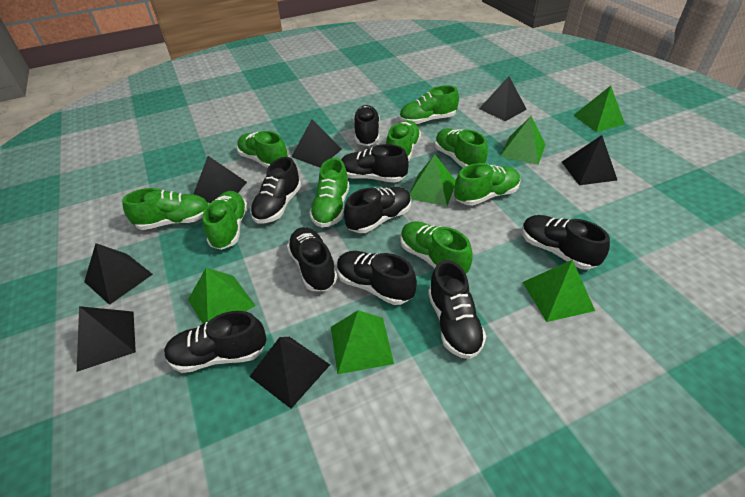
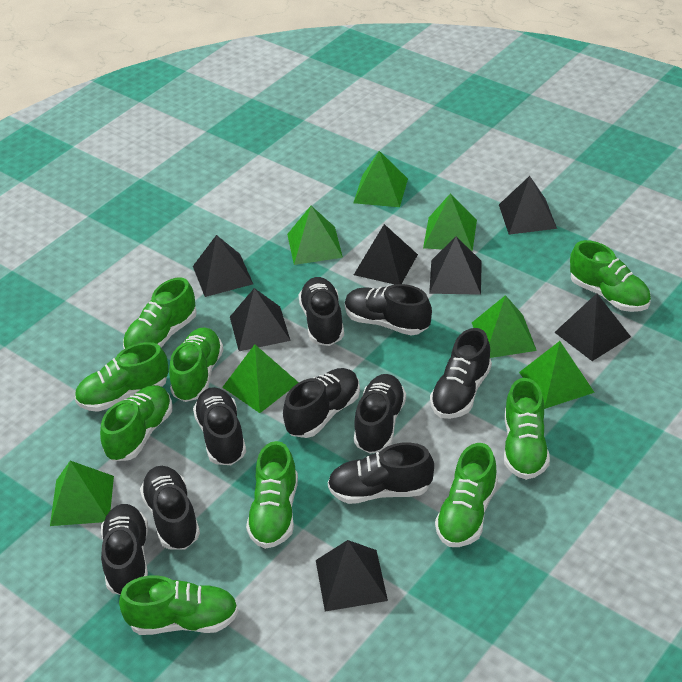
green pyramid: [188,268,256,324] [331,310,394,374] [410,154,456,206] [500,116,546,165] [523,260,595,322] [573,86,625,132] = 6 -> [50,461,114,526] [222,345,299,413] [287,206,343,265] [353,151,408,207] [423,194,477,251] [472,295,537,358] [519,341,595,409] = 7

